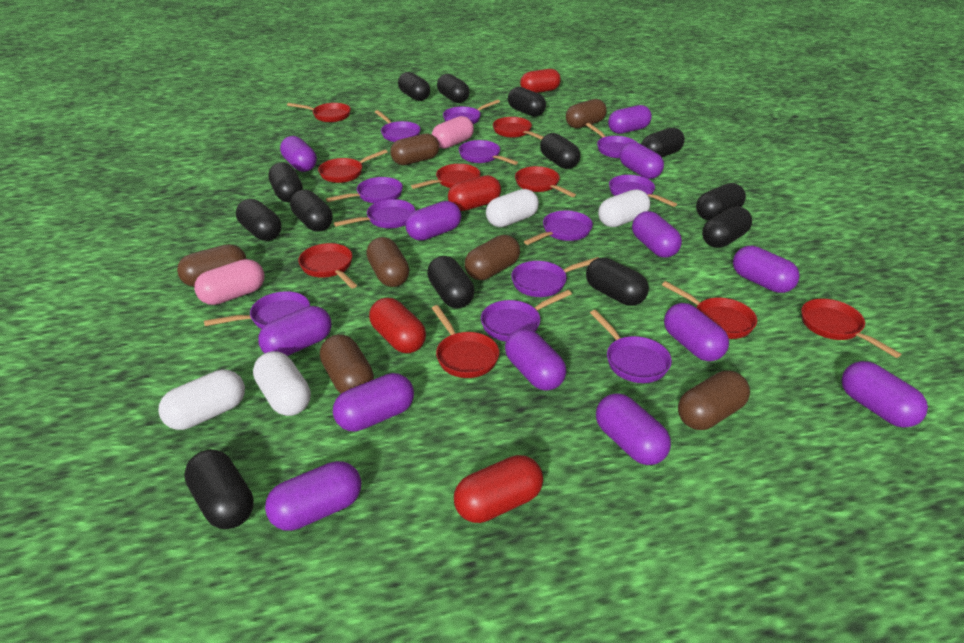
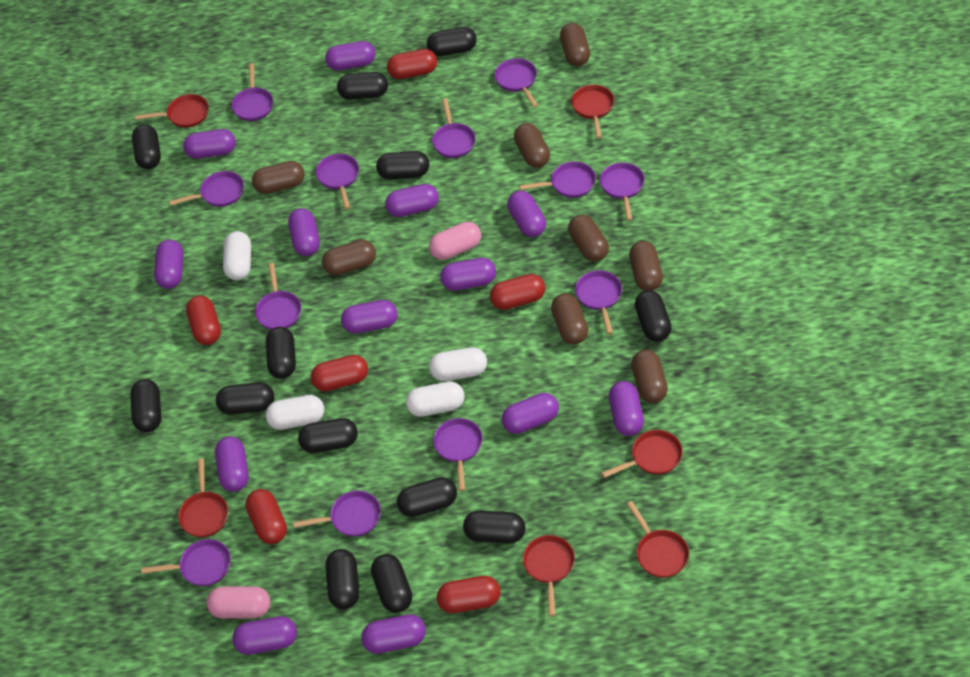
brown capsule: [177,244,246,287] [320,334,374,393] [366,237,410,287] [390,133,439,165] [465,235,520,280] [566,99,607,128] [678,370,750,430] = 7 -> [252,161,305,194] [322,240,376,276] [514,123,550,168] [551,293,588,344] [560,23,590,66] [568,215,609,261] [629,241,663,291] [631,350,668,403] = 8
red capsule: [369,298,426,353] [448,175,501,211] [454,455,543,523] [520,69,561,93] = 4 -> [186,296,221,345] [245,489,287,544] [311,355,368,391] [387,49,437,79] [437,576,500,613] [490,274,545,310] = 6
red pan: [287,103,351,122] [298,243,357,289] [318,149,388,183] [411,164,481,189] [432,305,499,378] [493,117,544,140] [515,166,576,197] [662,281,757,339] [801,299,902,358] = 9 -> [135,94,208,128] [178,459,228,538] [523,535,575,616] [571,85,614,139] [601,430,683,478] [627,501,689,578] = 6

